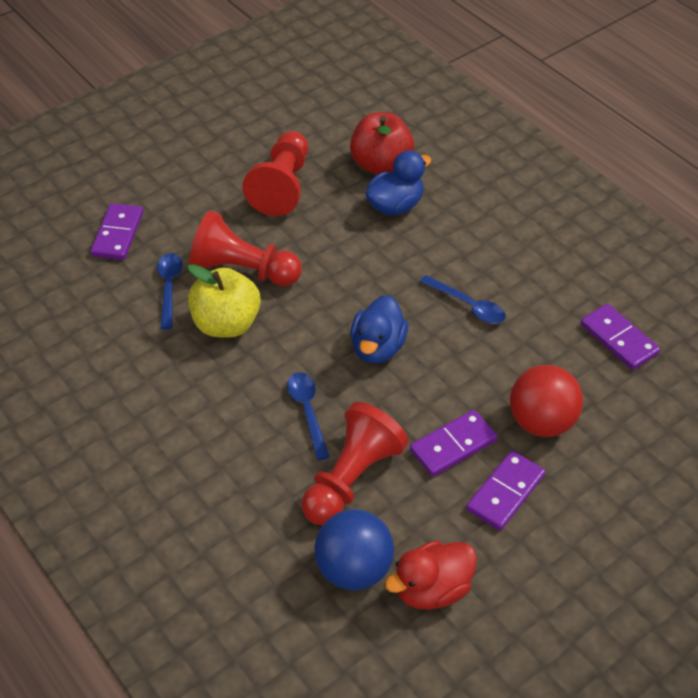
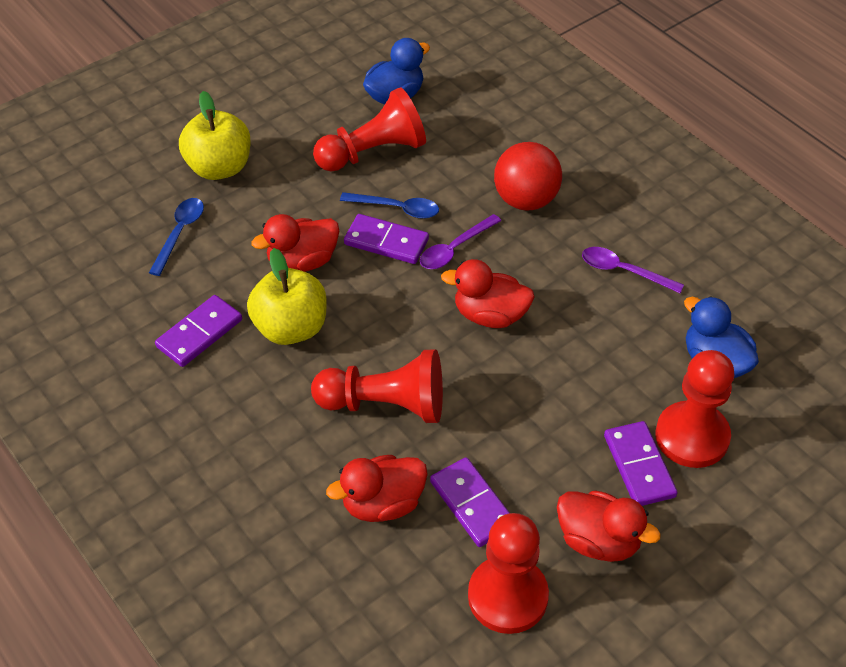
blue ball: [314,509,394,590] = 1 -> none = 0
blue spoon: [157,253,183,329] [287,372,330,460] [420,275,506,324] = 3 -> [149,198,204,276] [340,192,439,219] = 2
purple spoon: none = 0 -> [420,214,501,269] [582,247,684,293] = 2
red apple: [350,112,414,175] = 1 -> none = 0
red duck: [385,541,477,610] = 1 -> [252,214,339,272] [326,455,428,522] [441,259,535,328] [557,490,661,562] = 4
red pawn: [189,210,302,286] [243,131,308,216] [302,402,409,525] = 3 -> [311,349,443,423] [313,88,426,172] [468,513,549,634] [655,350,734,468] = 4
yellow apple: [188,264,261,338] = 1 -> [179,91,251,180] [247,248,326,345] = 2

